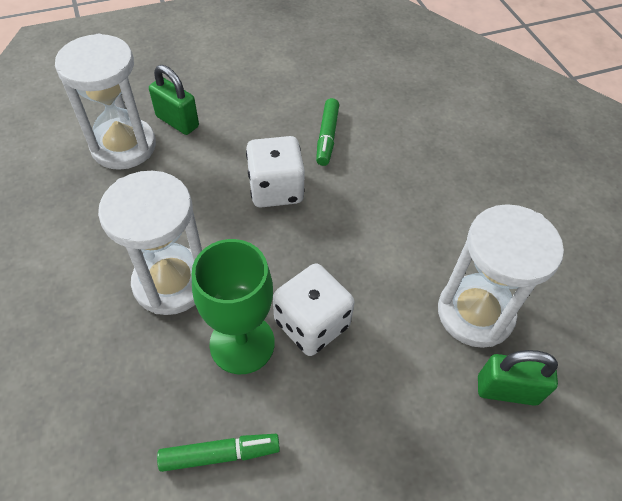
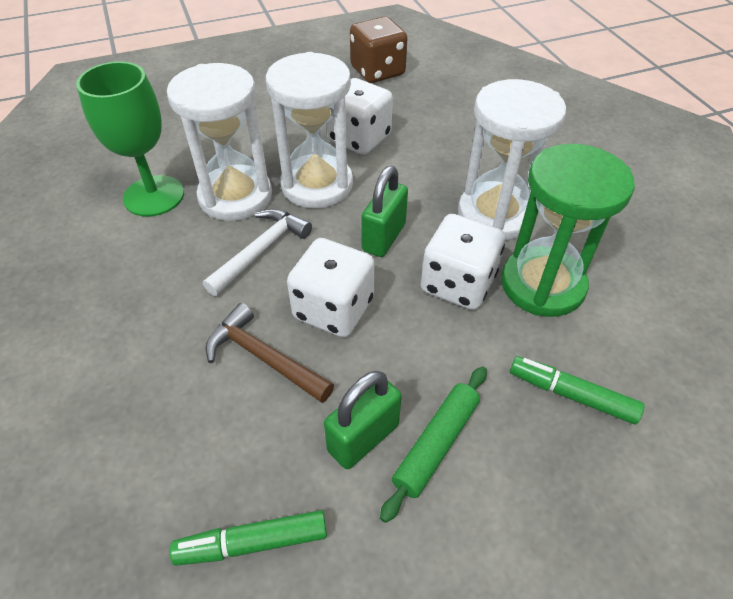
brown dice: none = 0 -> [350,16,407,83] = 1
brown hammer: none = 0 -> [206,303,334,403] = 1
green hourglass: none = 0 -> [501,144,635,317] = 1
green rolling pin: none = 0 -> [380,366,487,523] = 1
white dice: [246,136,305,208] [273,263,355,356] = 2 -> [287,238,374,337] [326,78,393,155] [421,214,506,310] = 3
white hammer: none = 0 -> [203,209,312,296] = 1

